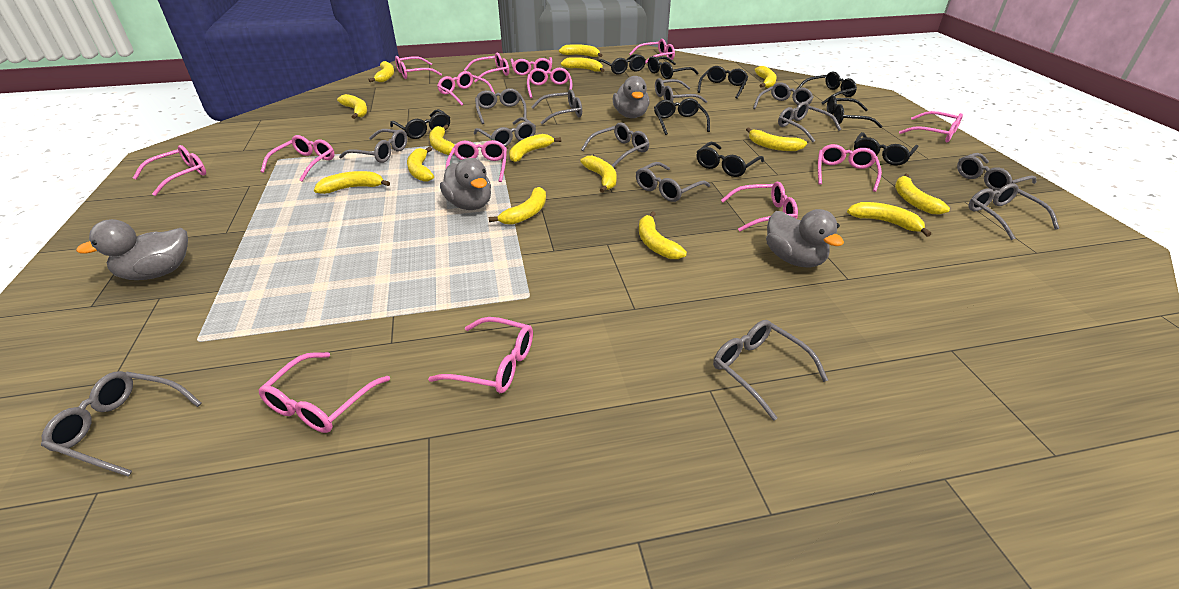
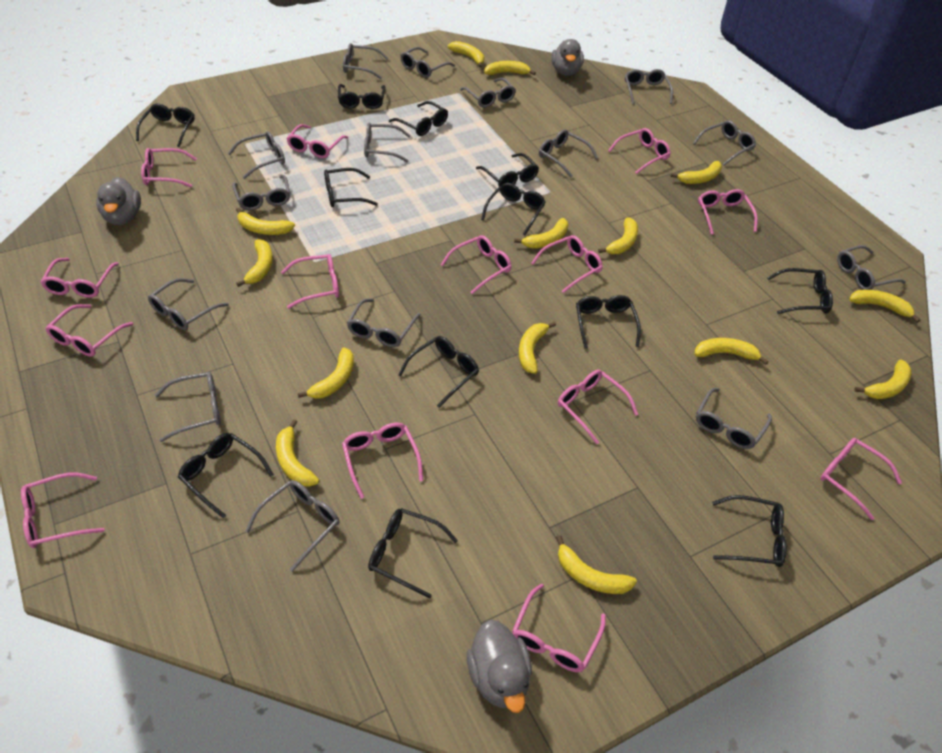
black glasses: [390,109,450,139] [598,54,646,74] [648,56,699,79] [654,98,710,135] [697,66,748,99] [697,142,764,177] [797,72,857,104] [827,95,882,128] [854,132,918,166] = 9 -> [136,104,195,147] [178,433,274,518] [324,168,378,207] [338,84,385,109] [368,508,458,599] [389,101,448,136] [398,336,479,408] [476,153,539,187] [481,183,546,235] [576,295,641,349] [712,495,787,567] [767,268,833,314] = 12
grey duck: [76,219,188,280] [440,158,491,210] [613,76,650,118] [766,209,844,268] = 4 -> [96,177,141,225] [467,620,532,713] [551,39,584,76] = 3
grey glasses: [41,371,202,476] [339,129,407,163] [474,117,536,147] [475,88,527,124] [531,89,582,124] [581,122,649,168] [636,162,710,202] [655,78,707,103] [713,320,828,421] [753,82,814,119] [778,101,841,142] [957,153,1036,191] [969,183,1059,240] = 13 -> [148,278,229,330] [155,372,221,442] [228,131,285,179] [232,175,290,210] [245,480,339,572] [343,43,388,79] [347,298,421,347] [364,123,411,162] [400,47,455,78] [460,78,516,108] [539,129,598,177] [625,69,673,105] [693,120,756,165] [696,388,772,449] [837,245,905,290] = 15
yellow banana: [314,171,390,194] [337,94,367,119] [368,61,394,82] [407,146,434,182] [429,125,455,155] [489,187,546,225] [509,134,561,162] [559,44,603,57] [560,57,605,72] [580,156,617,193] [639,211,687,259] [746,128,807,151] [755,66,777,88] [847,202,931,237] [895,174,950,214] = 15 -> [236,208,295,235] [236,239,273,287] [276,419,319,487] [298,347,354,399] [448,41,484,68] [484,61,536,75] [514,218,568,248] [519,322,556,374] [556,535,637,594] [598,217,638,254] [670,161,722,184] [695,338,768,365] [849,290,920,323] [854,360,912,399] = 14

